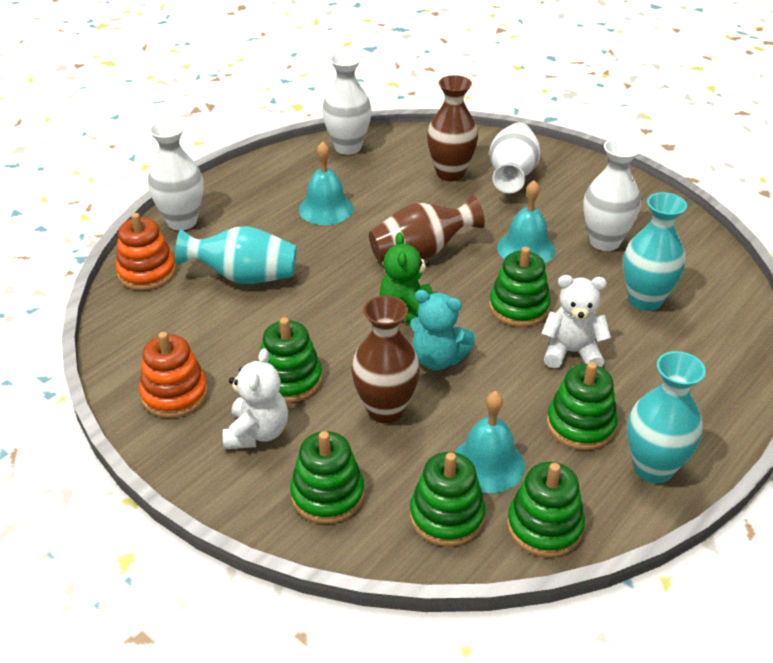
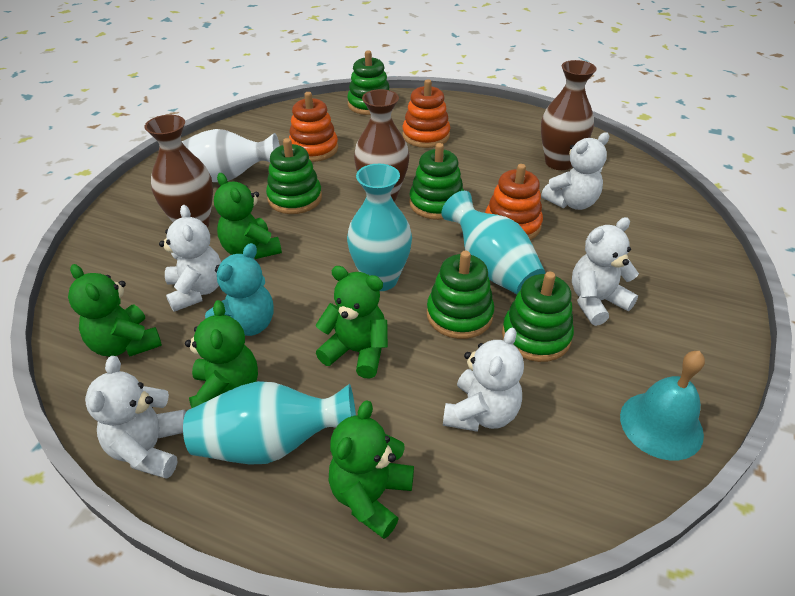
green stacking toy: [258,317,322,403] [290,431,364,524] [410,452,485,546] [489,247,551,327] [507,462,585,558] [547,362,618,450] = 6 -> [266,138,322,214] [347,50,389,115] [409,143,464,220] [427,251,494,339] [502,271,574,362] = 5
green teddy bear: [380,233,433,323] = 1 -> [68,264,162,356] [185,300,258,408] [214,173,282,259] [315,266,388,379] [329,400,414,539] = 5
orange stacking toy: [116,213,176,290] [139,332,208,418] = 2 -> [289,92,338,162] [402,79,450,148] [485,164,543,240] = 3
turquoise bell: [299,141,353,225] [455,391,525,493] [497,180,555,263] = 3 -> [620,351,705,460] = 1
white teddy bear: [223,348,288,449] [541,275,611,369] = 2 -> [85,356,186,479] [159,205,221,312] [443,328,524,432] [541,132,609,210] [572,217,639,326] = 5
white vase: [148,119,204,231] [322,51,372,155] [489,123,540,193] [583,138,641,251] = 4 -> [182,129,280,182] = 1

